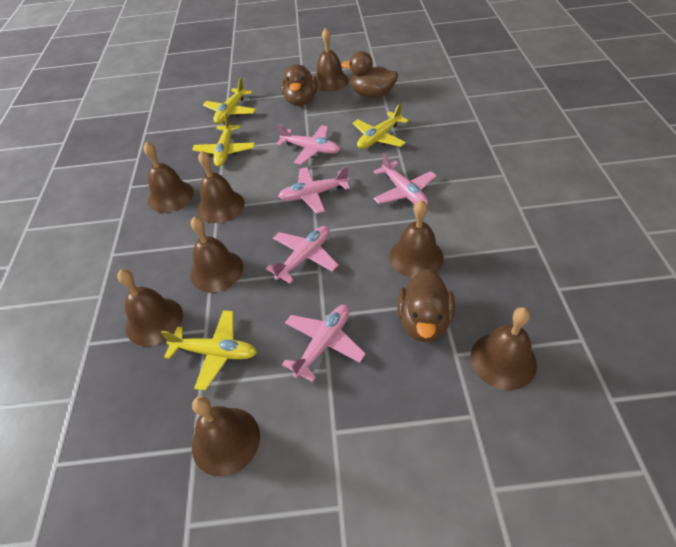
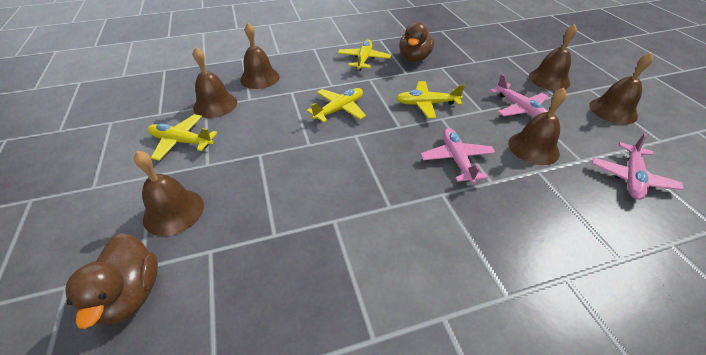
brown bell: [117,269,183,346] [143,142,194,213] [190,216,243,292] [192,396,260,476] [197,151,244,223] [315,27,349,92] [389,200,444,278] [471,307,537,390] = 8 -> [134,151,204,236] [193,47,237,118] [240,23,280,89] [508,88,567,165] [529,24,577,91] [589,52,653,124] = 6
brown duck: [281,64,317,106] [342,51,398,98] [397,268,455,342] = 3 -> [65,233,158,329] [399,22,434,62] = 2
pink plane: [266,226,339,283] [276,124,340,165] [278,166,350,214] [282,305,366,382] [373,153,437,205] = 5 -> [421,128,495,184] [490,74,548,118] [592,133,684,200] = 3

